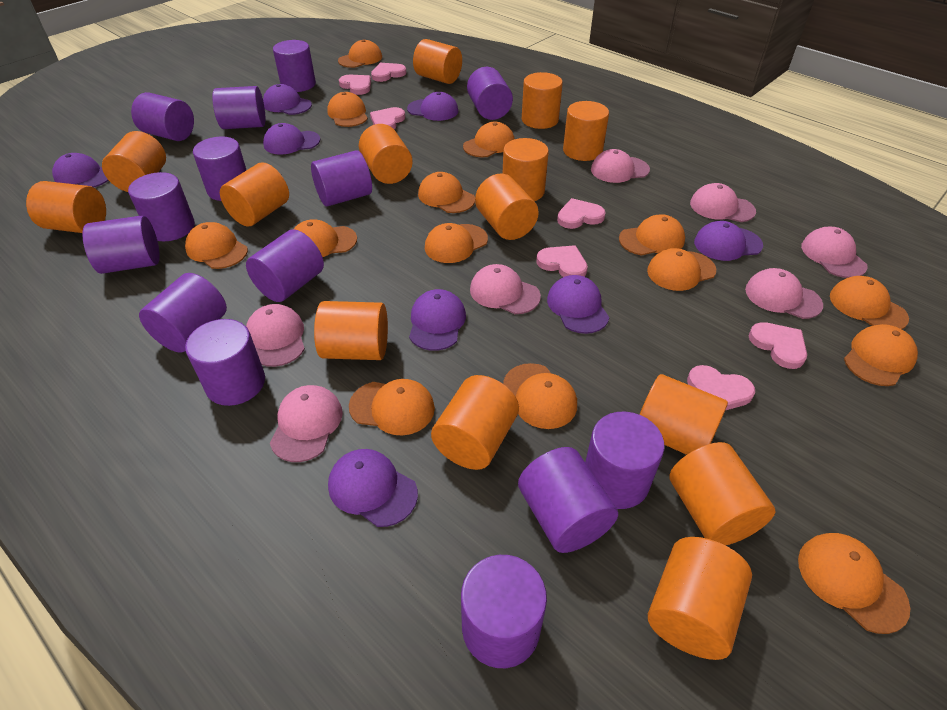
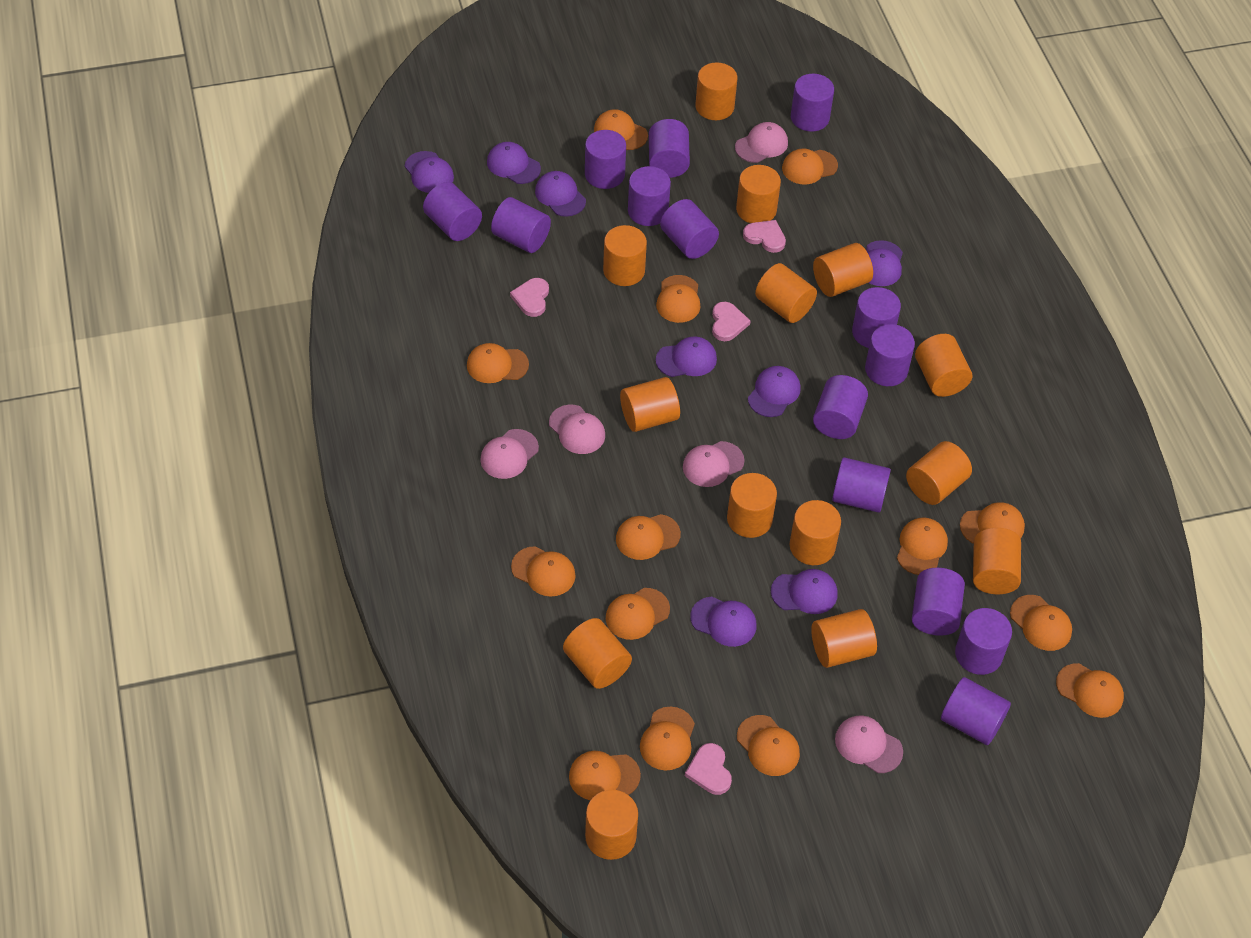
pink cap: [246,304,305,367] [270,385,343,462] [470,264,541,314] [591,149,650,183] [690,183,756,222] [745,268,823,319] [801,227,868,278] = 7 -> [480,429,539,479] [549,405,605,454] [683,441,744,487] [735,122,788,163] [835,716,903,773] = 5
pink heart: [339,75,371,95] [370,107,405,129] [371,63,406,82] [536,245,588,277] [557,198,606,229] [687,365,755,410] [749,322,807,369] = 7 -> [510,278,549,317] [685,743,732,795] [712,302,750,341] [743,220,786,253] = 4

